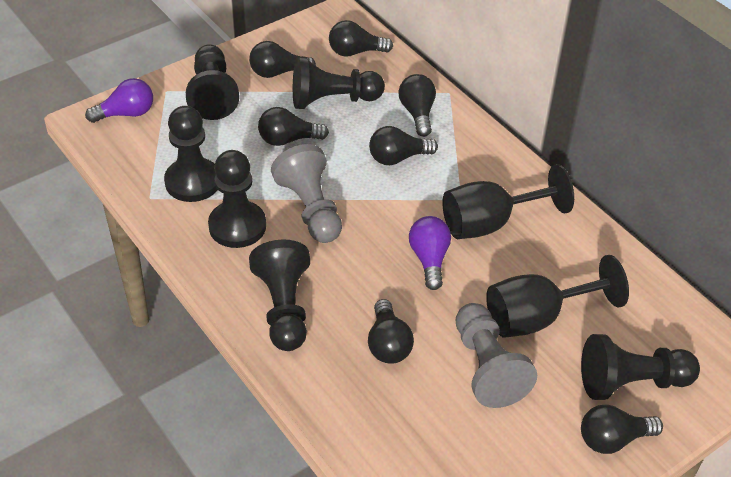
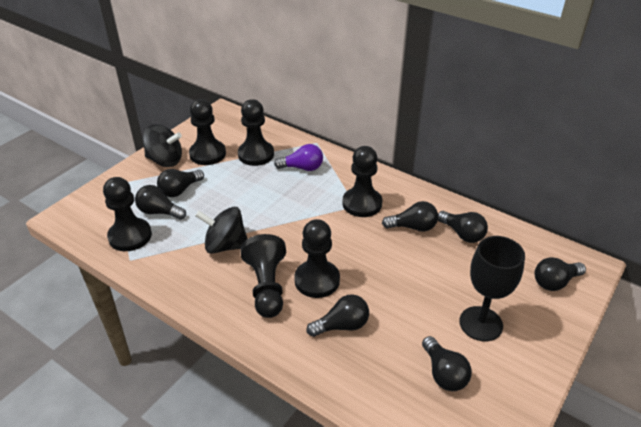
black goblet: [442,164,574,239] [486,255,629,338] = 2 -> [459,236,525,341] = 1
black spinning top: none = 0 -> [143,124,182,167] [195,207,248,254] = 2
grey pawn: [271,144,342,243] [456,303,537,408] = 2 -> none = 0
purple light bulb: [85,78,153,123] [409,216,451,290] = 2 -> [274,144,323,171] = 1

